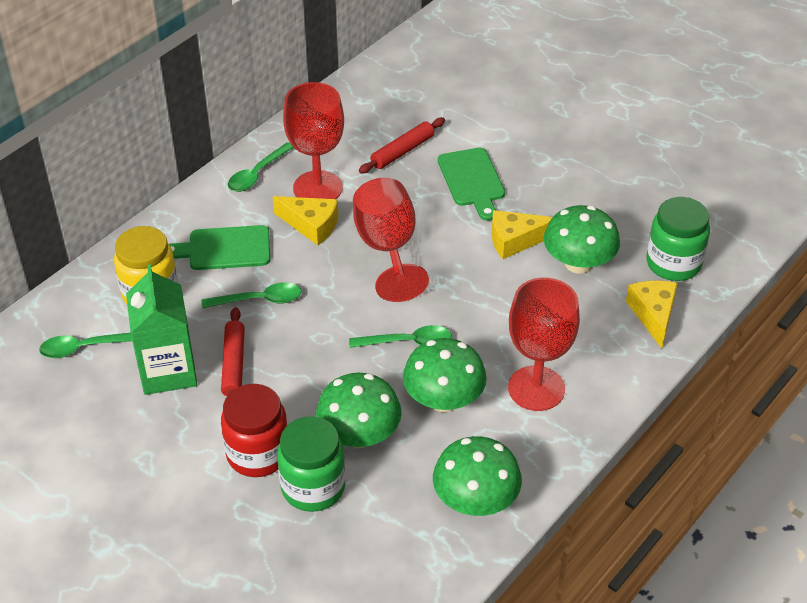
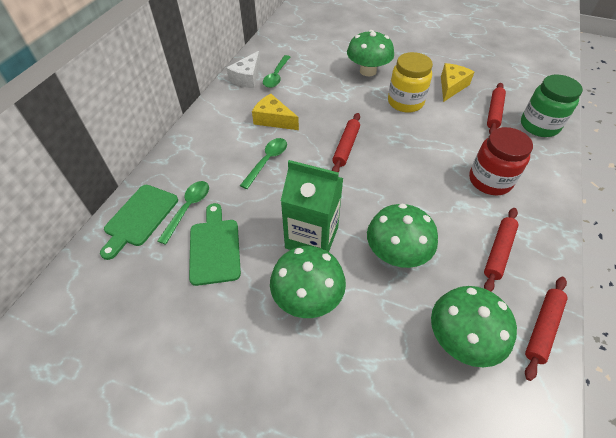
green jar: [277,416,346,512] [646,197,710,281] = 2 -> [521,75,583,137] = 1
green spoon: [39,333,132,358] [202,283,301,308] [228,142,294,192] [349,325,452,348] = 4 -> [157,181,209,245] [240,138,287,189] [263,55,290,88] = 3
red goblet: [283,82,344,199] [353,178,429,302] [508,277,580,411] = 3 -> none = 0
red rolling pin: [221,307,245,396] [359,118,445,173] = 2 -> [332,113,360,173] [484,208,519,292] [487,83,506,134] [525,277,568,381] = 4
white cheese: none = 0 -> [226,51,260,88] = 1
yellow cheese: [273,196,339,245] [492,210,553,259] [626,280,678,348] = 3 -> [252,94,299,130] [441,63,474,102] = 2

